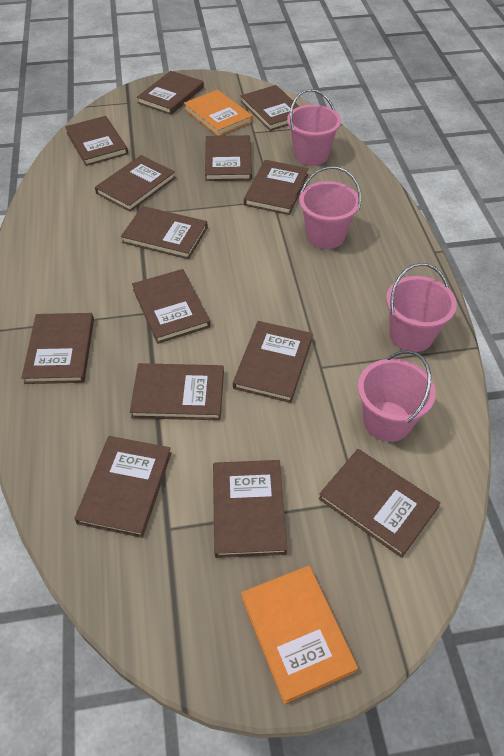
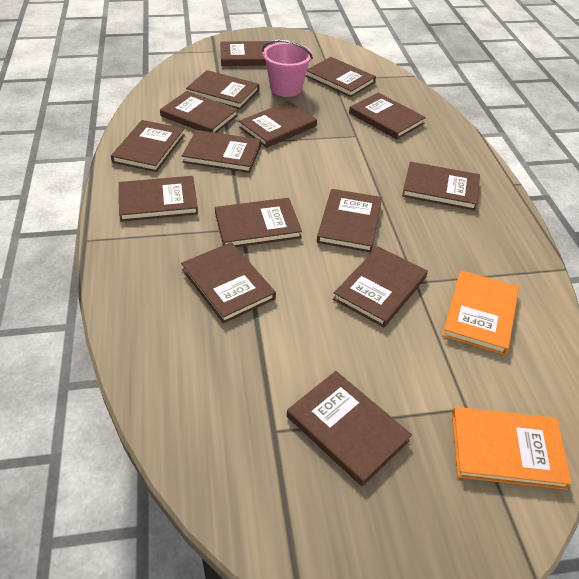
brown book: [22,313,94,384] [65,116,128,166] [74,436,171,538] [95,155,176,212] [121,206,208,259] [130,363,224,420] [132,269,211,344] [137,71,204,115] [205,135,252,181] [213,460,287,558] [233,321,313,403] [241,85,300,131] [244,160,309,215] [319,449,440,558] = 14 -> [111,120,185,172] [119,176,198,222] [160,91,238,133] [181,242,276,323] [182,130,261,173] [186,70,259,110] [215,198,302,247] [220,41,275,66] [239,101,317,148] [287,371,412,487] [306,57,376,97] [317,189,382,253] [333,246,428,327] [349,93,426,139] [402,162,480,211] = 15
pink bucket: [287,89,341,165] [299,166,361,249] [358,350,436,442] [386,263,457,352] = 4 -> [262,40,313,97] = 1

